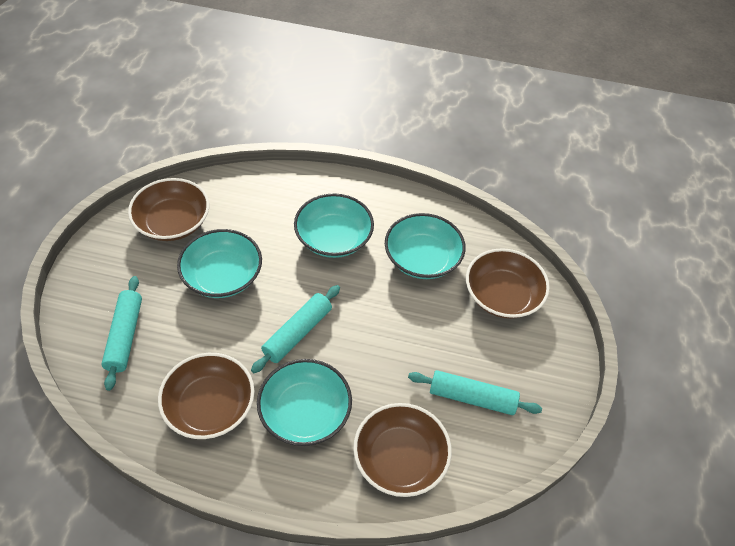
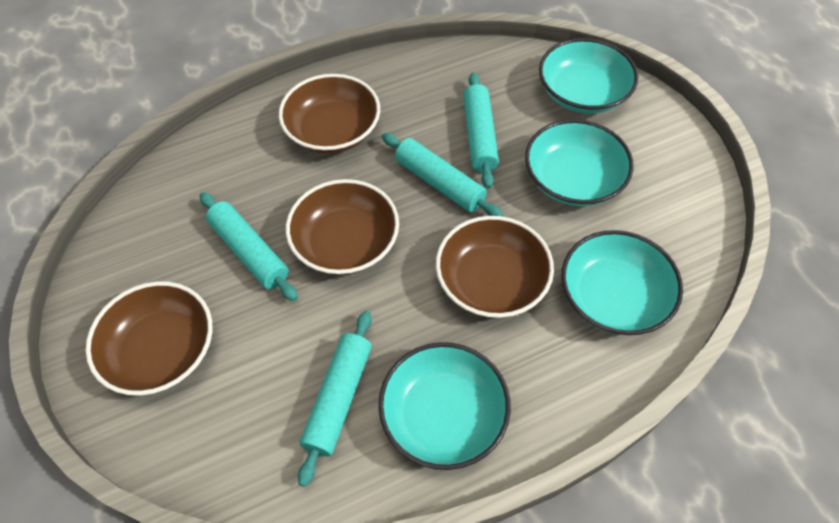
turquoise rolling pin: [101,276,142,391] [251,285,340,373] [408,370,542,415] = 3 -> [200,192,298,301] [298,311,372,487] [382,133,503,217] [463,72,499,189] = 4

